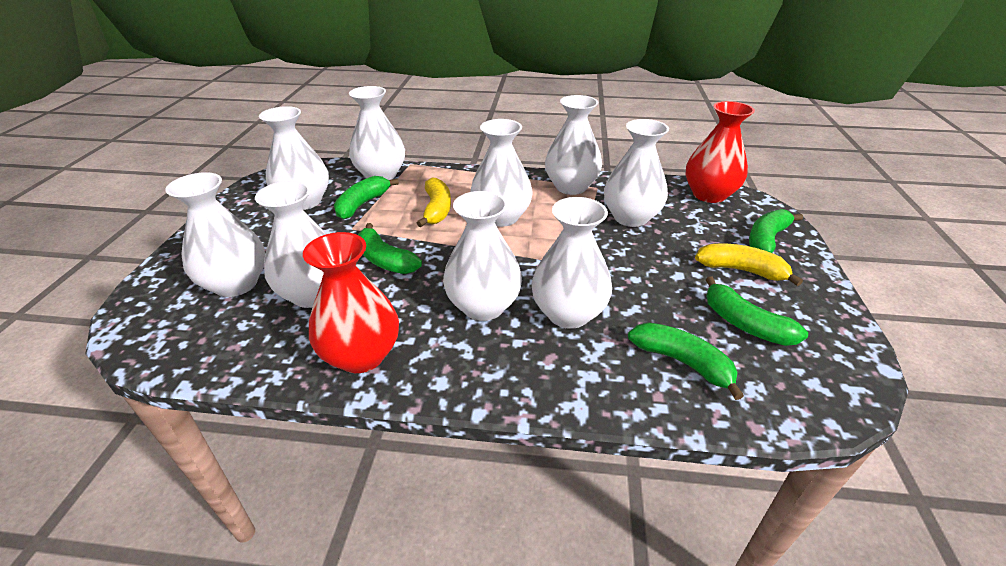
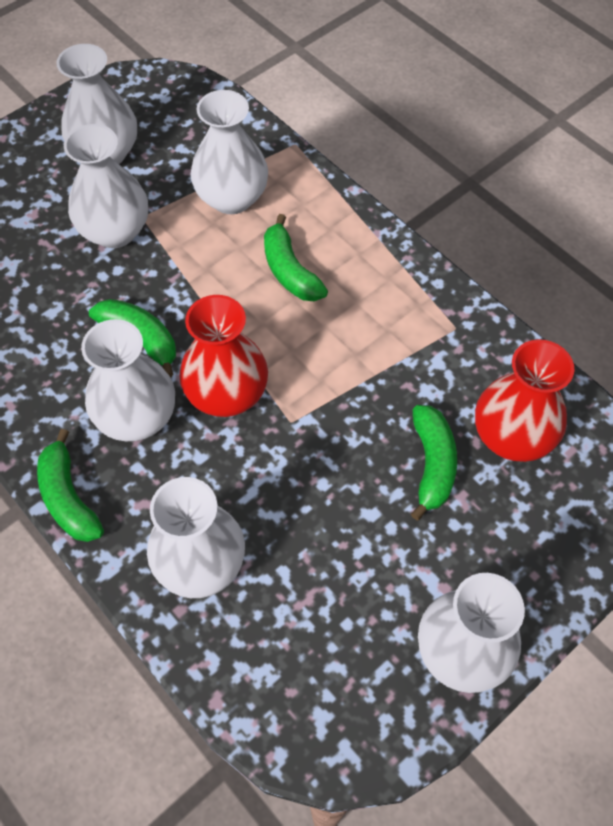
green banana: [334,176,399,220] [358,223,422,274] [628,322,744,400] [705,277,808,346] [749,209,803,253] = 5 -> [37,429,104,542] [89,299,176,377] [264,214,328,301] [411,405,457,520] = 4
white vase: [165,172,265,297] [255,181,327,308] [259,106,329,210] [349,86,405,180] [443,191,522,321] [470,119,532,227] [532,197,612,329] [545,95,602,195] [604,119,669,227] = 9 -> [56,44,137,164] [64,124,148,248] [81,319,175,441] [147,477,245,598] [191,90,268,214] [418,573,525,693] = 6
yellow banana: [417,178,451,227] [695,243,803,286] = 2 -> none = 0

